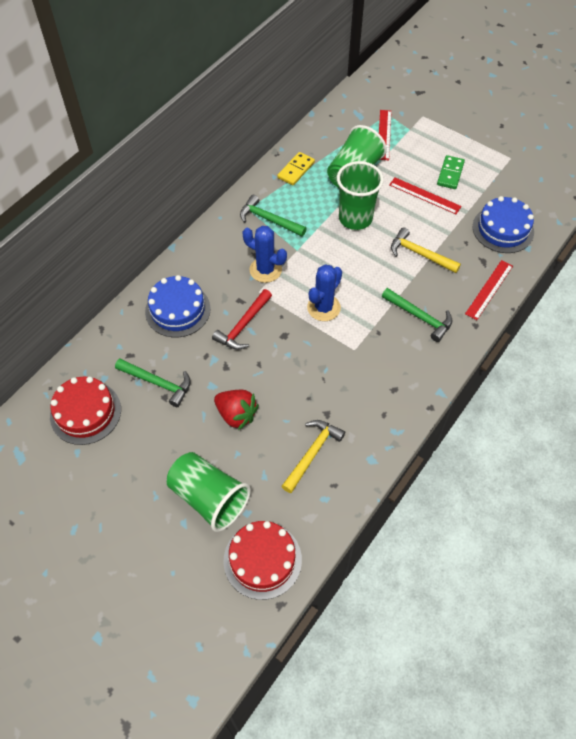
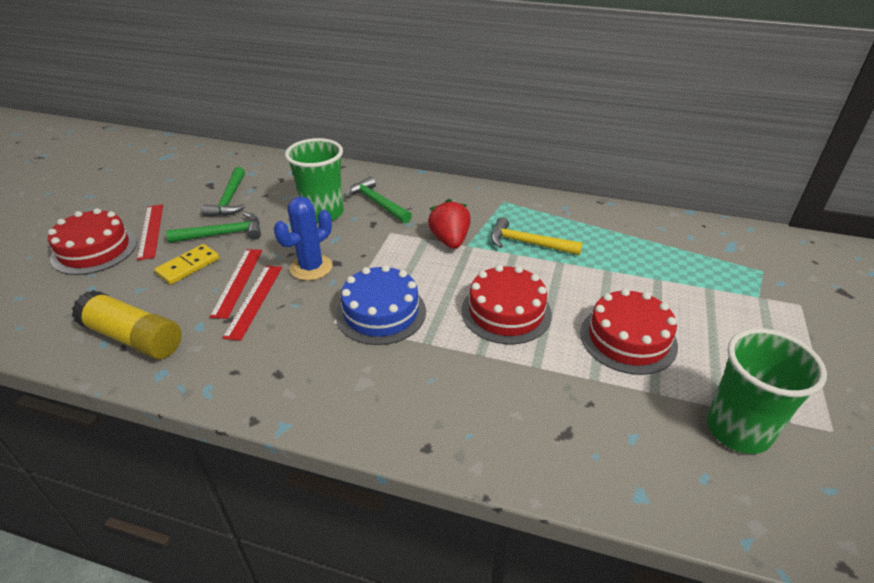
blue cactus: [242,226,287,283] [307,264,342,321] = 2 -> [274,197,332,281] = 1
blue cake: [145,275,211,337] [473,196,534,253] = 2 -> [336,265,426,345] = 1
green cup: [167,452,251,532] [327,125,387,188] [337,161,384,230] = 3 -> [285,138,344,223] [707,328,827,454] = 2
green domino: [437,155,465,189] = 1 -> none = 0
red cake: [50,376,121,445] [224,521,302,600] = 2 -> [48,208,137,275] [461,265,552,344] [580,288,678,375] = 3
red hammer: [212,289,272,350] = 1 -> none = 0
yellow glue stick: none = 0 -> [72,290,182,359] = 1
yellow hammer: [282,420,345,493] [391,227,461,273] = 2 -> [491,217,583,255] = 1

